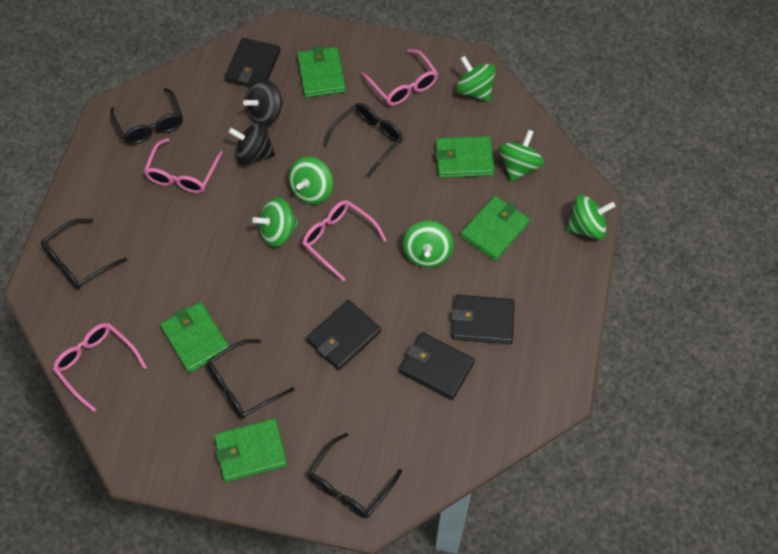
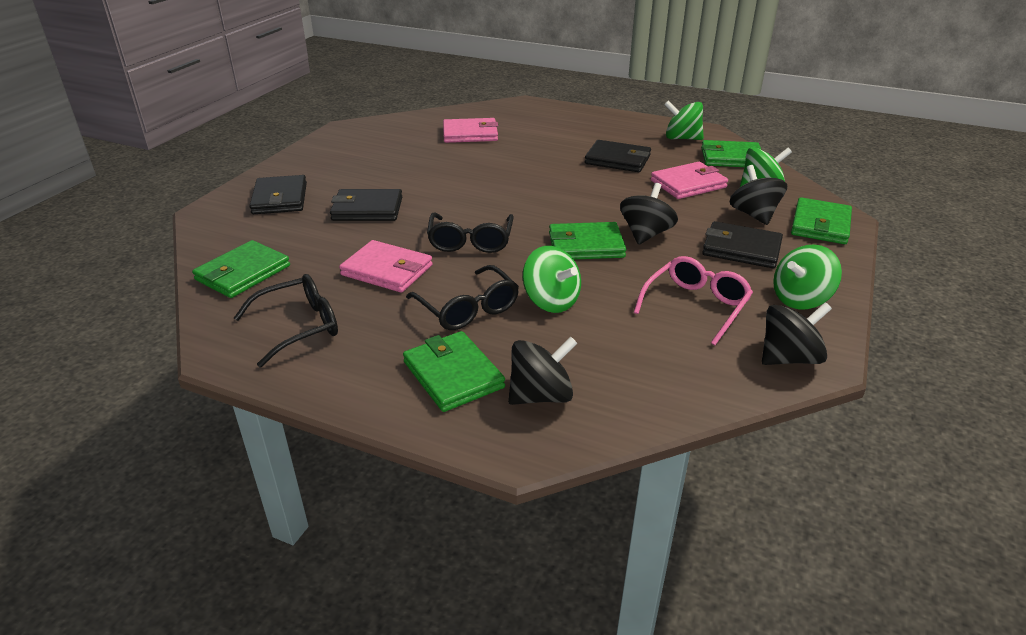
black glasses: [41,219,127,289] [110,88,183,145] [207,339,294,419] [308,433,402,518] [323,103,403,178] = 5 -> [234,274,338,367] [406,265,519,330] [427,213,514,253] = 3
black spinning top: [228,121,275,164] [243,79,283,126] = 2 -> [508,337,577,405] [620,183,678,245] [730,165,787,225] [762,302,832,365] = 4
green spinning top: [252,197,299,247] [289,156,333,204] [403,221,453,268] [455,56,496,102] [499,130,544,182] [566,195,615,239] = 6 -> [523,246,581,313] [664,101,704,140] [740,148,792,187] [773,245,842,309] = 4
pink glasses: [53,323,147,412] [144,138,223,193] [302,200,387,282] [361,49,438,106] = 4 -> [634,256,753,345] = 1
pink wallet: none = 0 -> [339,240,433,293] [443,118,498,143] [651,162,728,199] = 3

